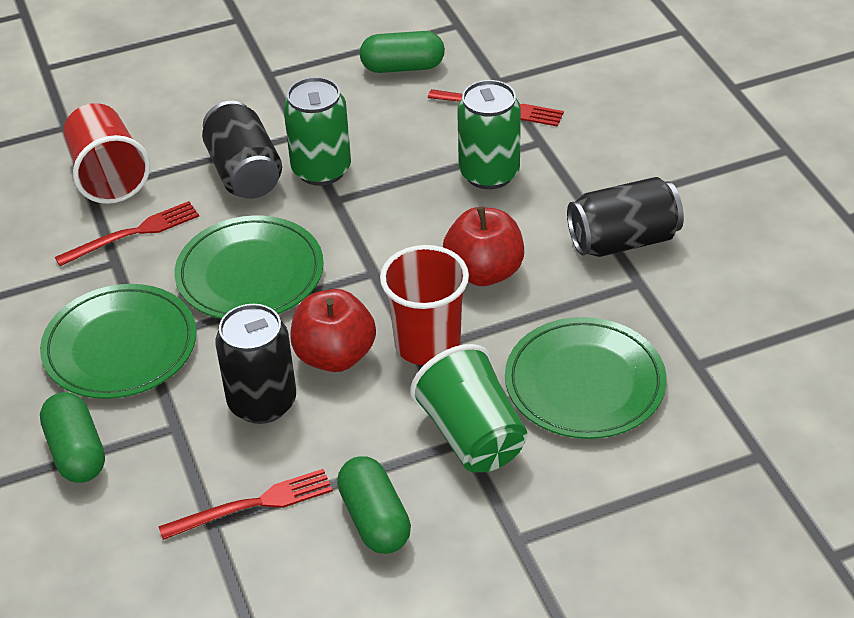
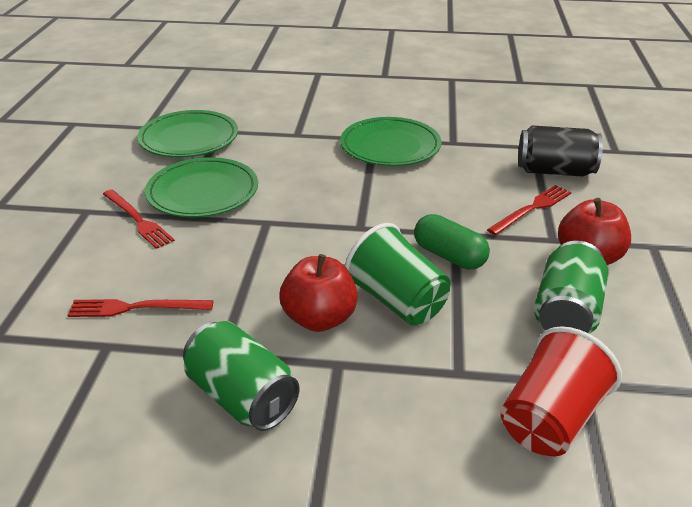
black can: [202,101,282,199] [215,304,296,424] [567,177,684,257] = 3 -> [518,125,603,177] = 1
green capsule: [40,392,105,483] [337,456,411,554] [360,31,445,73] = 3 -> [414,214,490,270] = 1
red cup: [64,103,150,204] [380,245,469,365] = 2 -> [500,326,622,456] = 1

